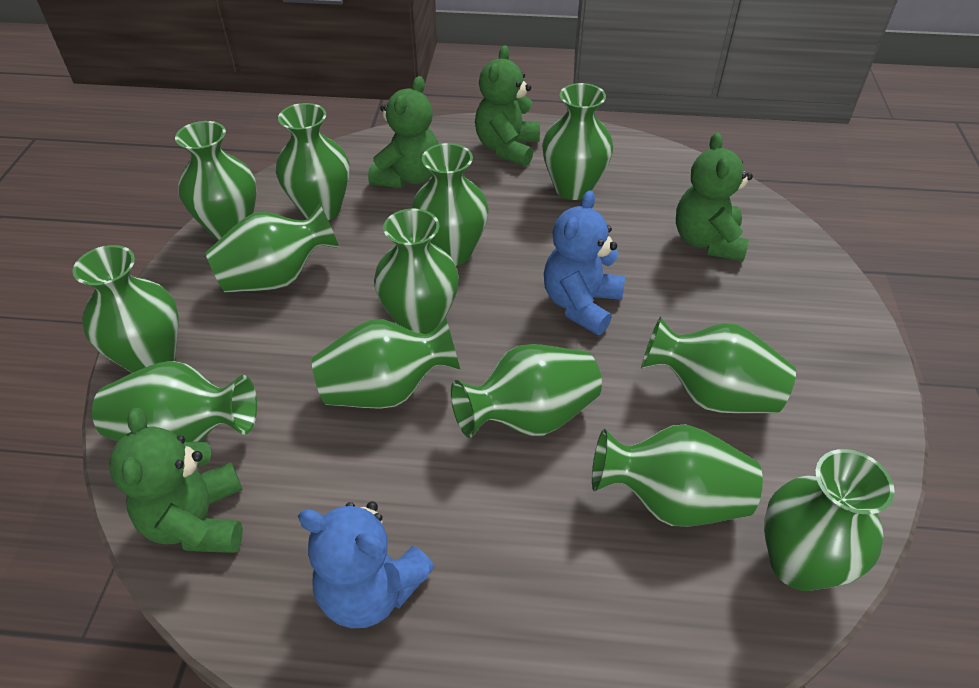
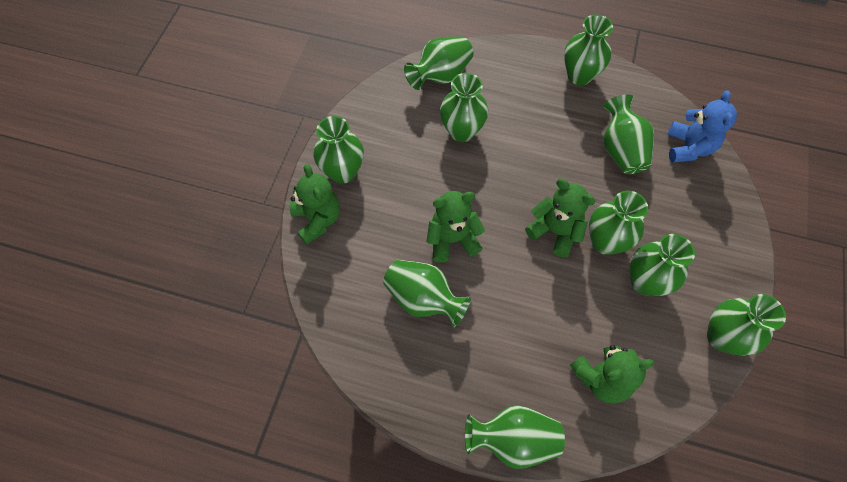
blue teddy bear: [298,501,434,628] [544,190,625,335] = 2 -> [668,90,737,163] = 1
green vase: [72,245,179,373] [92,361,257,442] [175,121,256,240] [206,203,339,293] [276,103,349,220] [312,317,461,409] [374,209,459,334] [411,143,489,266] [451,344,602,438] [542,83,613,200] [592,424,763,527] [641,316,796,413] [764,449,895,591] = 13 -> [314,116,364,184] [383,260,471,327] [404,36,473,90] [440,73,488,142] [465,405,565,469] [564,14,613,86] [589,191,648,255] [604,94,654,174] [630,234,695,296] [707,294,786,356] = 10

